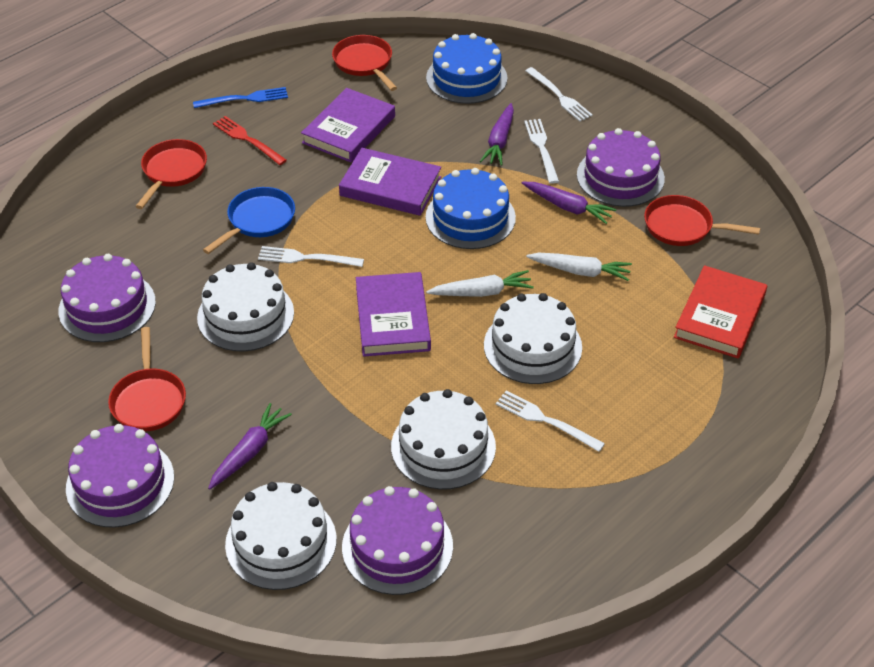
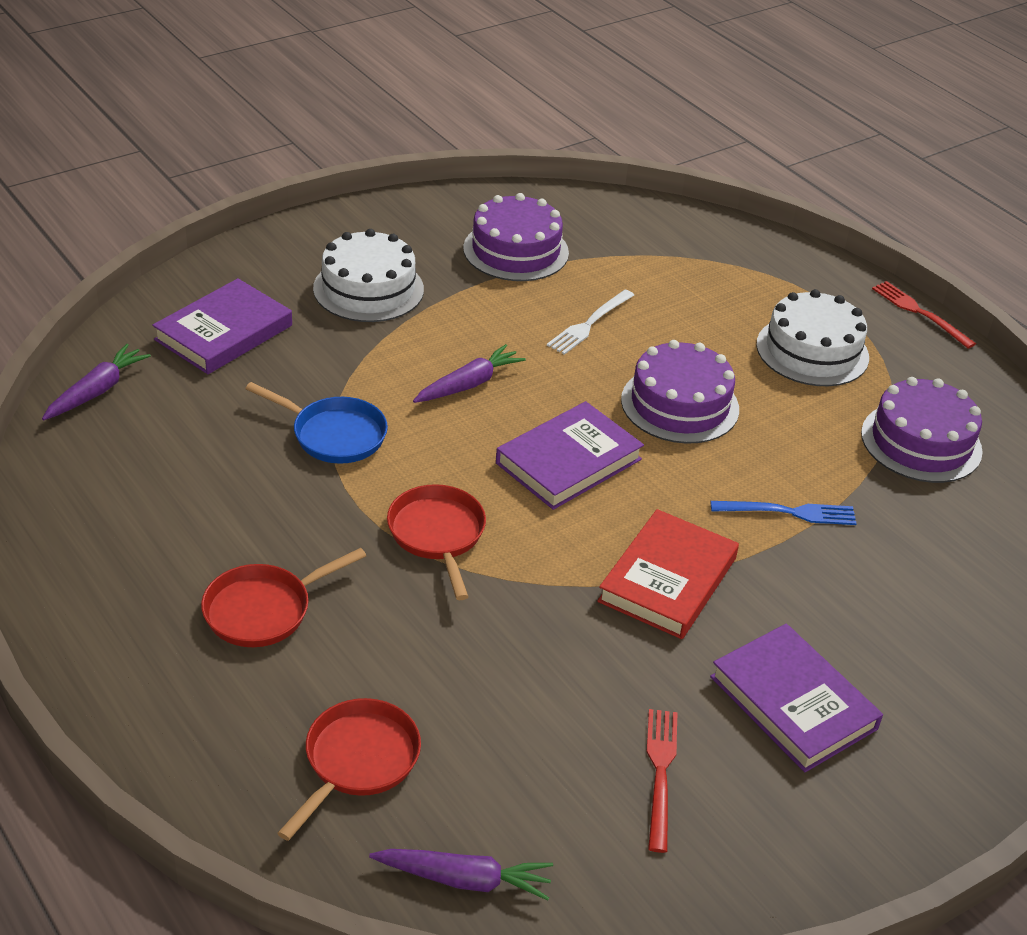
blue cake: [426,33,507,104] [426,168,516,249] = 2 -> none = 0
purple cake: [59,254,156,342] [66,424,174,528] [342,486,453,595] [577,128,665,207] = 4 -> [463,193,569,281] [621,340,739,444] [861,377,983,483] = 3
red fork: [213,116,287,165] = 1 -> [647,709,678,853] [872,281,976,349] = 2
red pan: [108,327,186,431] [135,139,207,209] [332,35,397,91] [644,195,760,246] = 4 -> [201,548,366,647] [277,698,421,841] [387,484,486,600] = 3
white cake: [197,262,294,352] [225,482,337,590] [391,389,496,490] [484,293,582,384] = 4 -> [313,229,424,322] [756,289,869,386] = 2
white carrot: [426,270,534,297] [526,253,632,281] = 2 -> none = 0
white fork: [258,246,364,267] [496,391,605,452] [524,119,559,184] [525,67,593,122] = 4 -> [547,290,634,355] = 1

